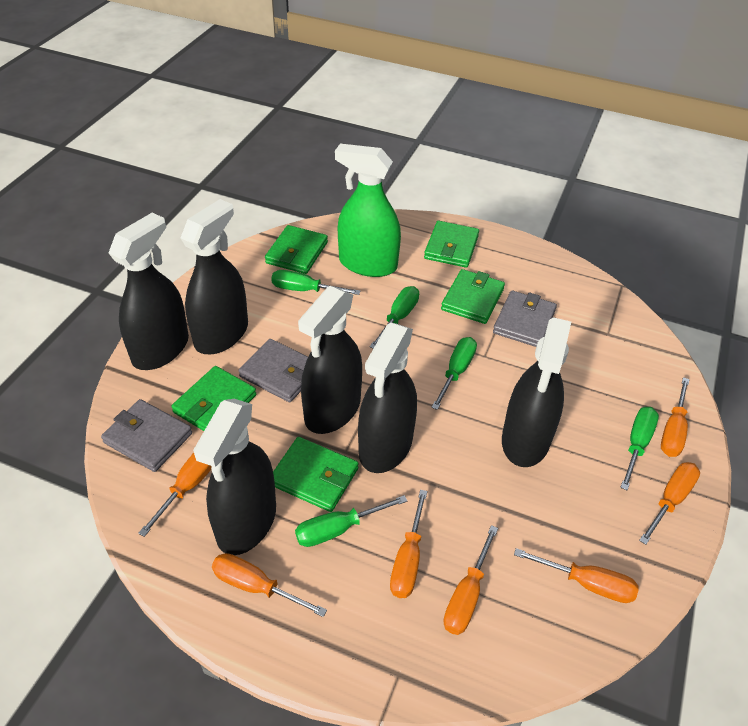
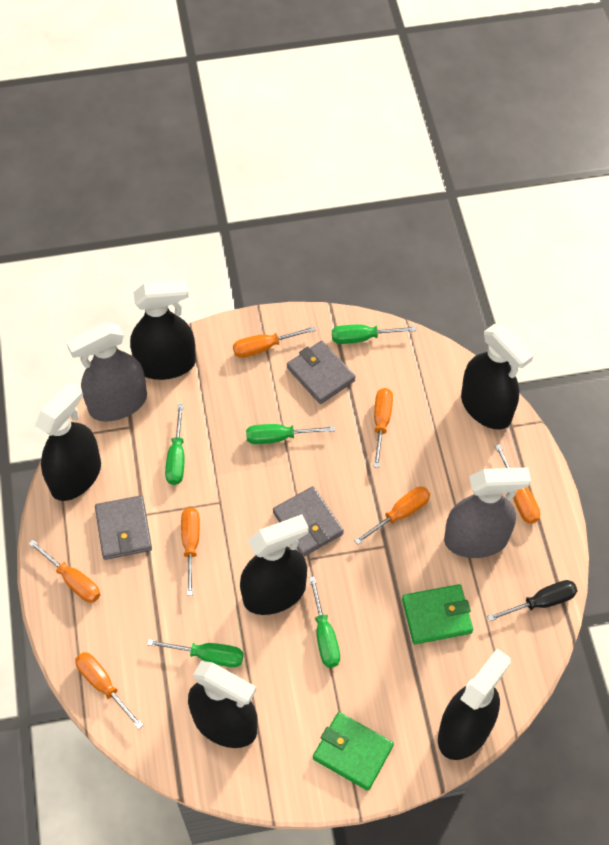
black screwdriver: none = 0 -> [487,580,577,621] = 1
green spray bottle: [335,144,401,277] = 1 -> none = 0
green wallet: [171,366,256,431] [265,225,328,274] [273,437,359,512] [424,221,479,268] [441,269,505,324] = 5 -> [313,712,394,791] [402,584,473,644] = 2
grey spray bottle: none = 0 -> [66,323,147,422] [444,467,531,558] = 2

